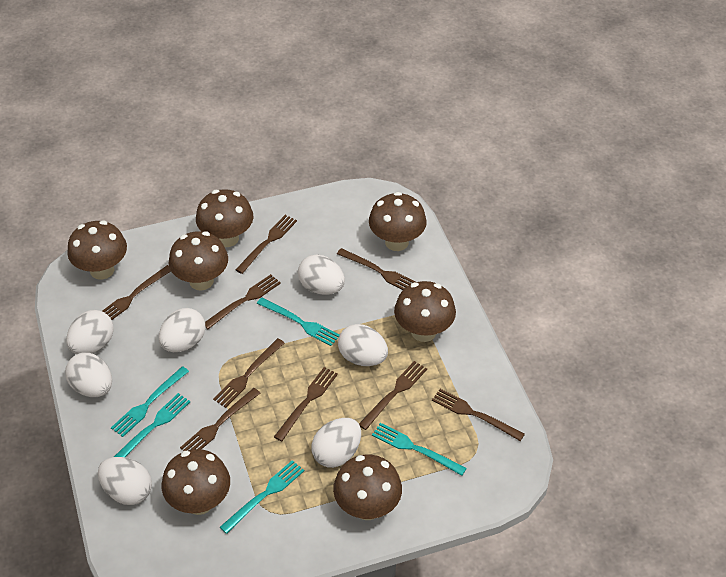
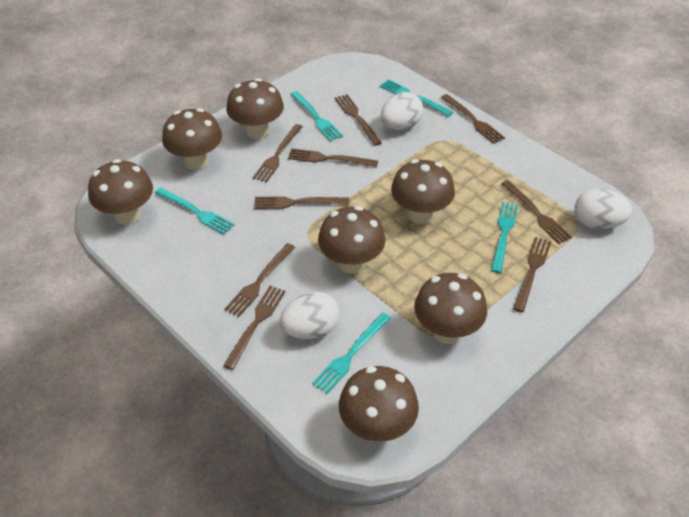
white egg: [65,353,112,397] [66,310,114,354] [98,457,152,505] [159,308,206,352] [298,255,345,295] [311,418,361,468] [338,324,388,366] = 7 -> [280,292,339,339] [381,92,423,130] [575,188,632,229] = 3

